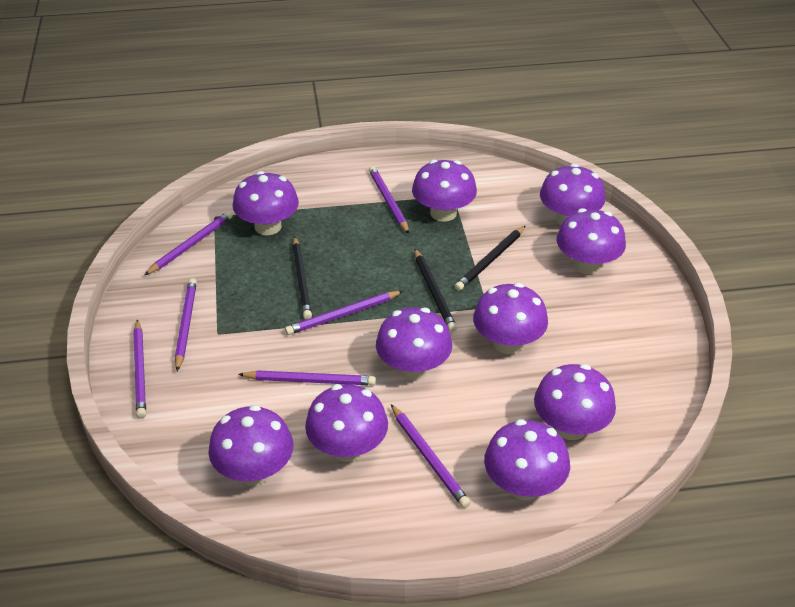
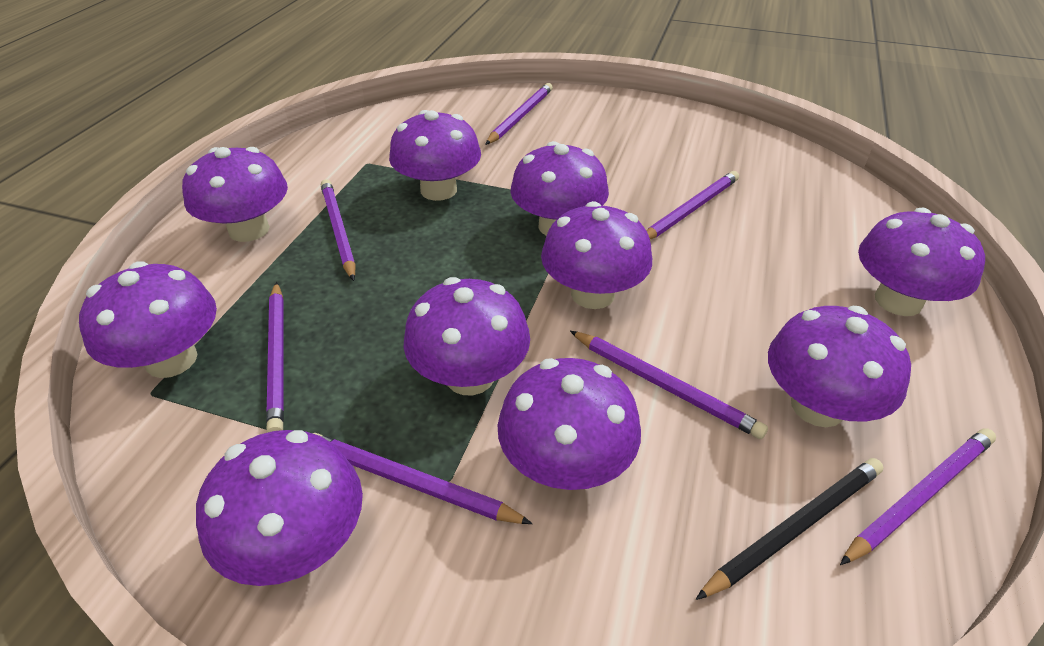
black pencil: [292,237,312,320] [415,249,457,332] [455,226,525,291] = 3 -> [695,458,884,600] = 1

